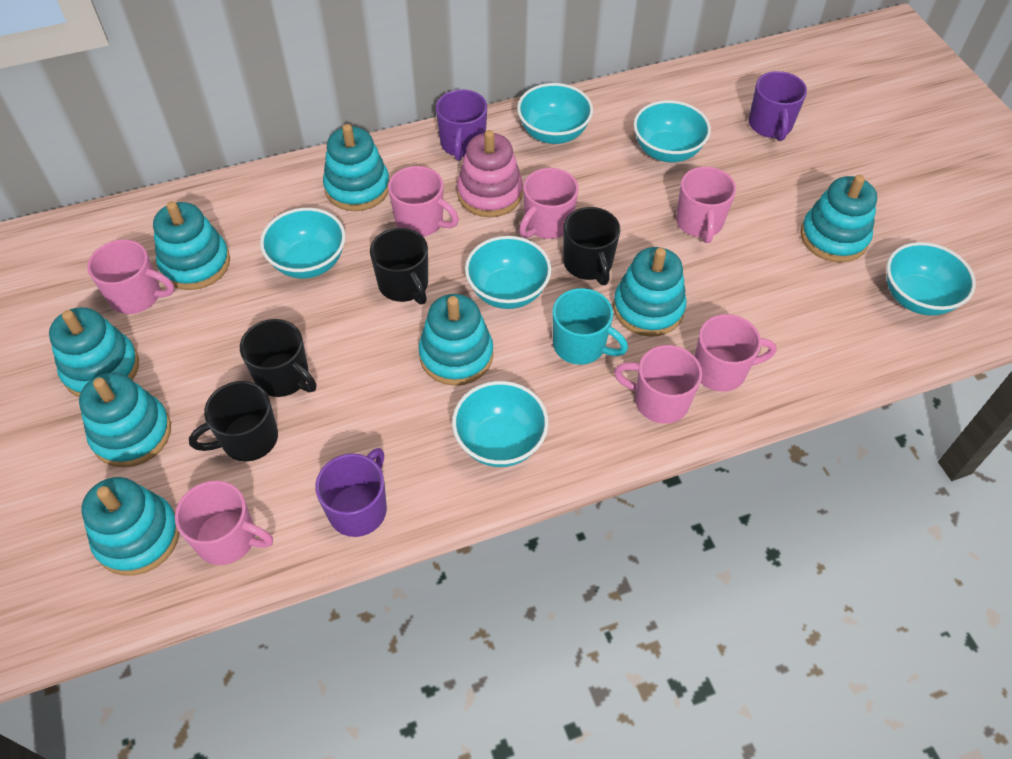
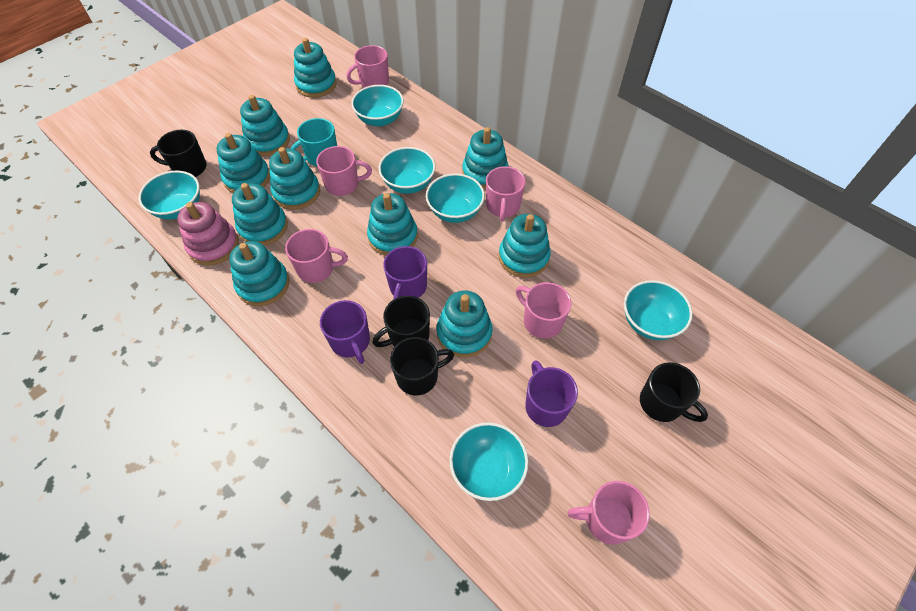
pink mug: [87,240,174,314] [175,481,273,565] [388,166,459,237] [519,168,579,239] [614,345,702,424] [676,167,736,243] [695,314,776,392] = 7 -> [285,229,348,283] [316,146,372,196] [346,45,389,88] [486,166,526,222] [516,282,572,339] [567,481,650,545] = 6
turquoise stacking toy: [49,307,139,397] [79,372,171,468] [82,477,179,576] [153,201,230,290] [323,124,389,211] [419,294,493,386] [613,247,687,337] [800,175,877,263] = 8 -> [217,133,270,193] [229,241,289,306] [232,183,288,246] [240,95,290,156] [269,147,320,210] [294,38,337,98] [367,193,418,256] [437,291,492,358] [462,127,508,190] [499,214,551,278] = 10

